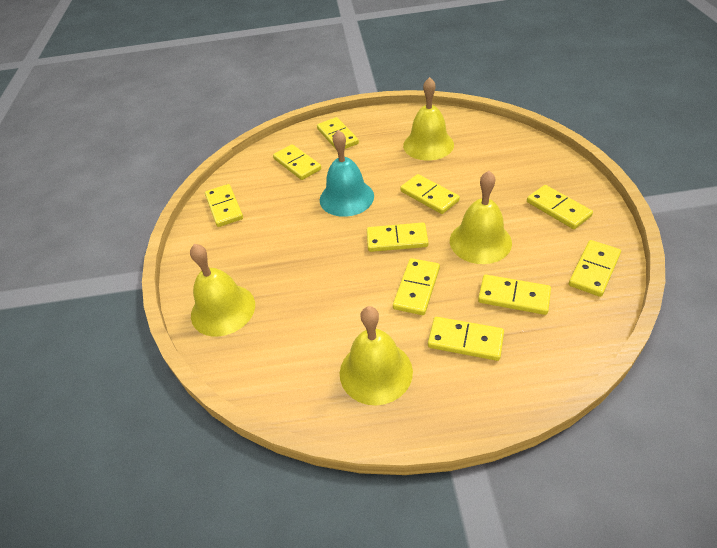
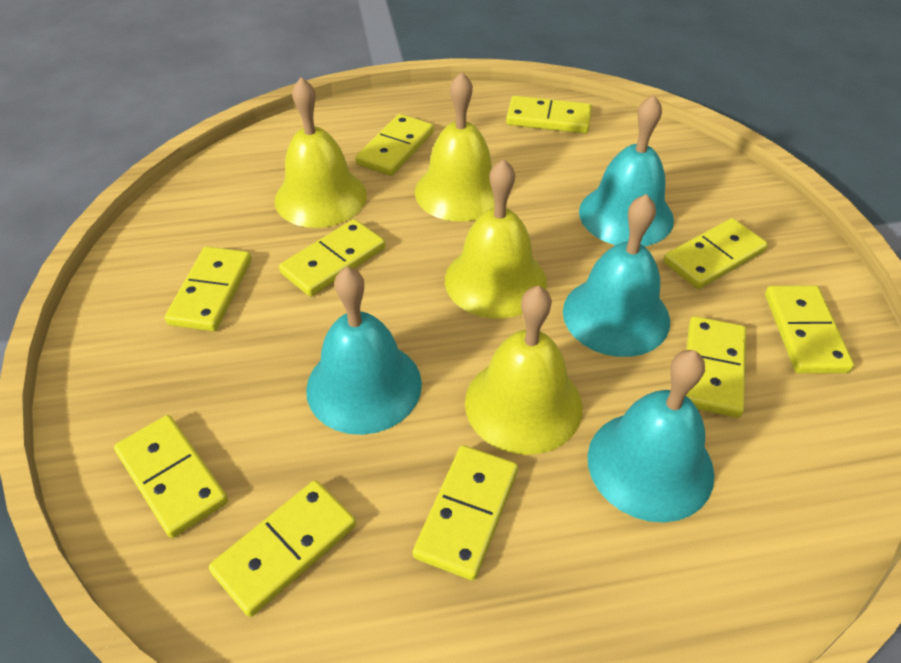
turquoise bell: [320,130,374,217] = 1 -> [306,266,422,435] [563,194,670,357] [579,95,674,246] [588,350,714,523] = 4

